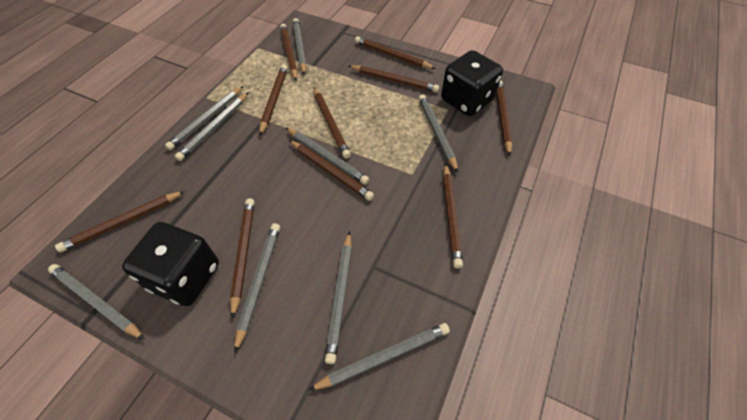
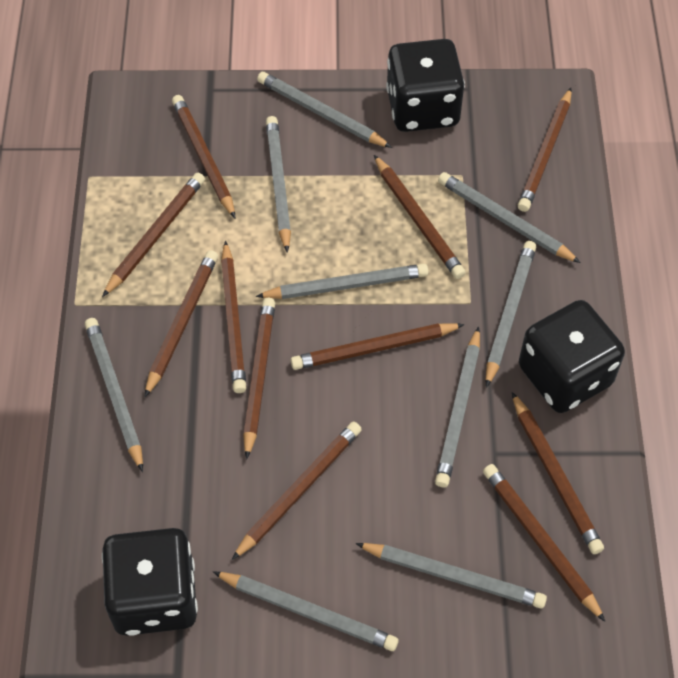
black dice: [122,222,219,306] [441,50,503,116] = 2 -> [102,528,198,636] [386,39,465,132] [519,300,625,413] = 3
brown pencil: [55,191,185,252] [230,198,254,319] [259,65,288,135] [280,24,298,81] [289,140,374,201] [314,87,351,159] [349,65,439,93] [355,36,436,69] [443,163,463,268] [496,80,512,156] = 10 -> [102,173,205,297] [144,250,218,398] [172,95,235,218] [221,240,246,393] [232,422,362,560] [243,298,275,460] [290,323,465,370] [374,155,466,279] [483,464,606,622] [512,392,604,554] [518,88,572,212] = 11

